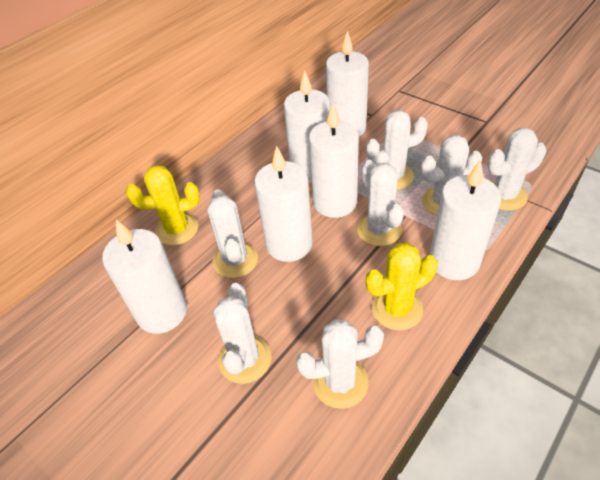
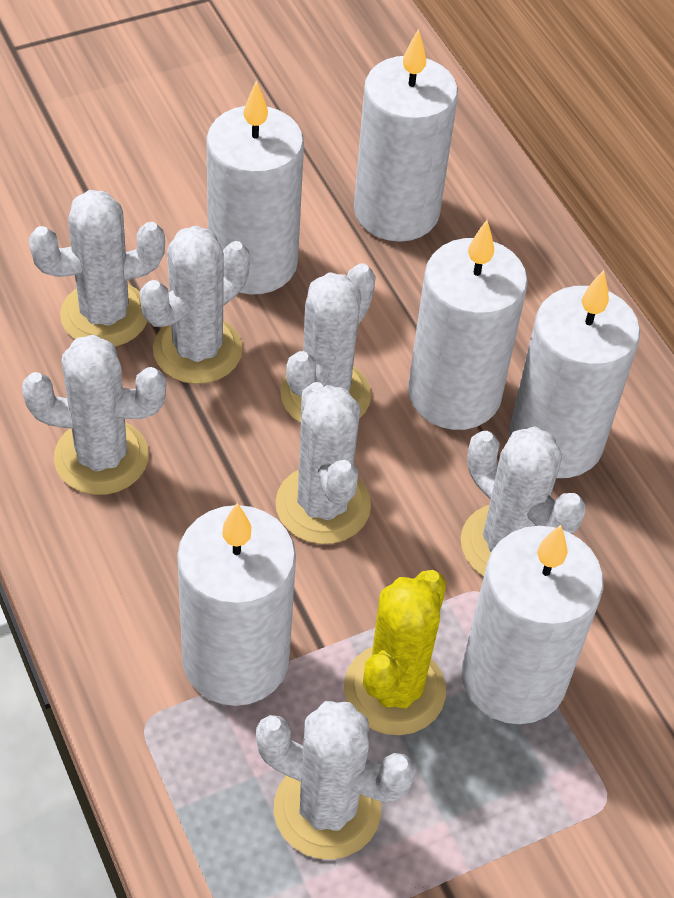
yellow cactus: [126,165,200,245] [366,243,438,330] = 2 -> [344,570,446,735] = 1

